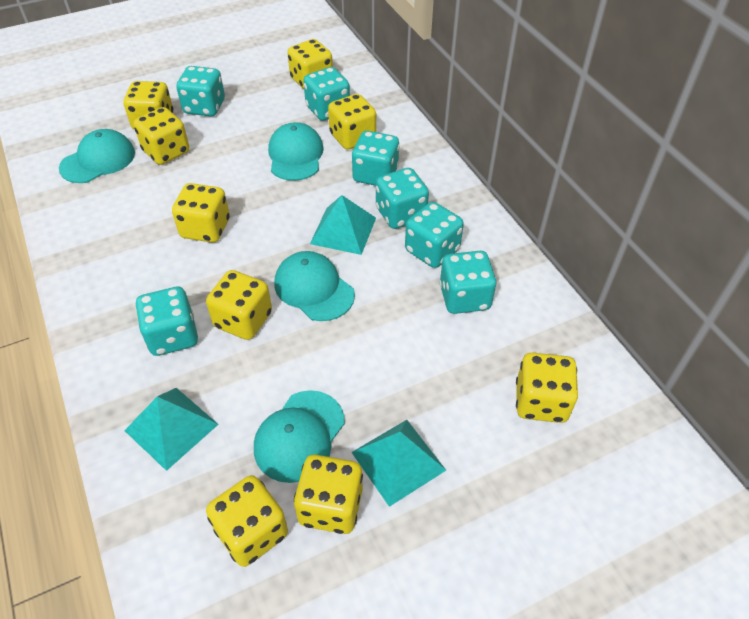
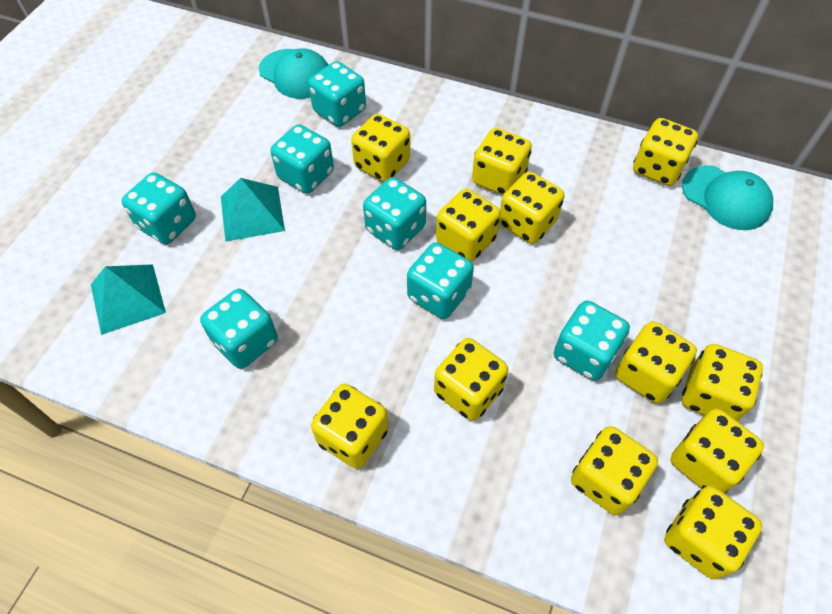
turquoise cap: [59,129,135,183] [254,390,345,483] [268,122,324,181] [275,251,355,321] = 4 -> [259,48,328,99] [682,165,773,230] = 2
turquoise pyramid: [124,388,219,471] [310,195,376,255] [351,420,446,507] = 3 -> [91,264,166,335] [221,178,285,242] = 2
yellow dice: [123,81,173,130] [133,107,189,165] [172,183,230,243] [206,270,272,340] [206,475,288,567] [287,39,333,89] [294,454,363,534] [328,94,376,150] [516,353,578,423] = 9 -> [311,384,389,469] [351,114,410,182] [434,338,508,421] [436,189,501,262] [472,128,532,195] [499,171,565,244] [571,426,658,515] [615,321,697,403] [633,118,698,186] [664,486,762,580] [670,409,764,493] [682,344,763,421] = 12

